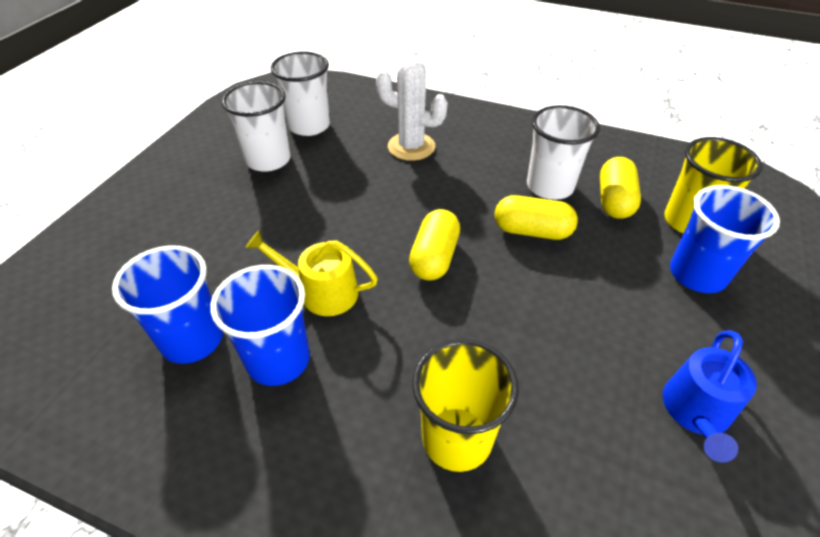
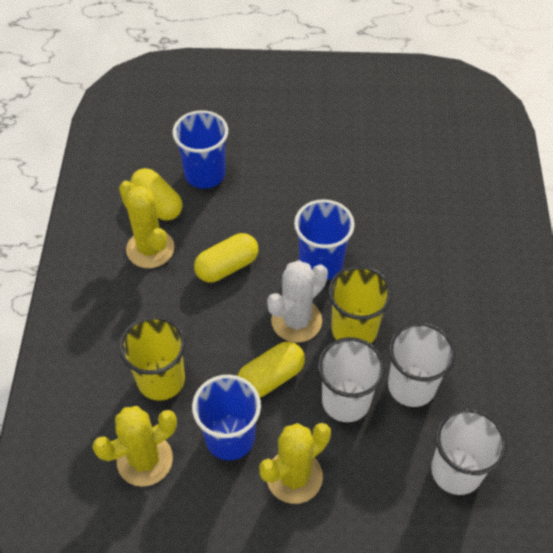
blue watering can: [663,331,757,463] = 1 -> none = 0
yellow cactus: none = 0 -> [92,406,177,487] [119,181,174,268] [259,423,331,504] = 3
yellow watering can: [245,230,378,316] = 1 -> none = 0

